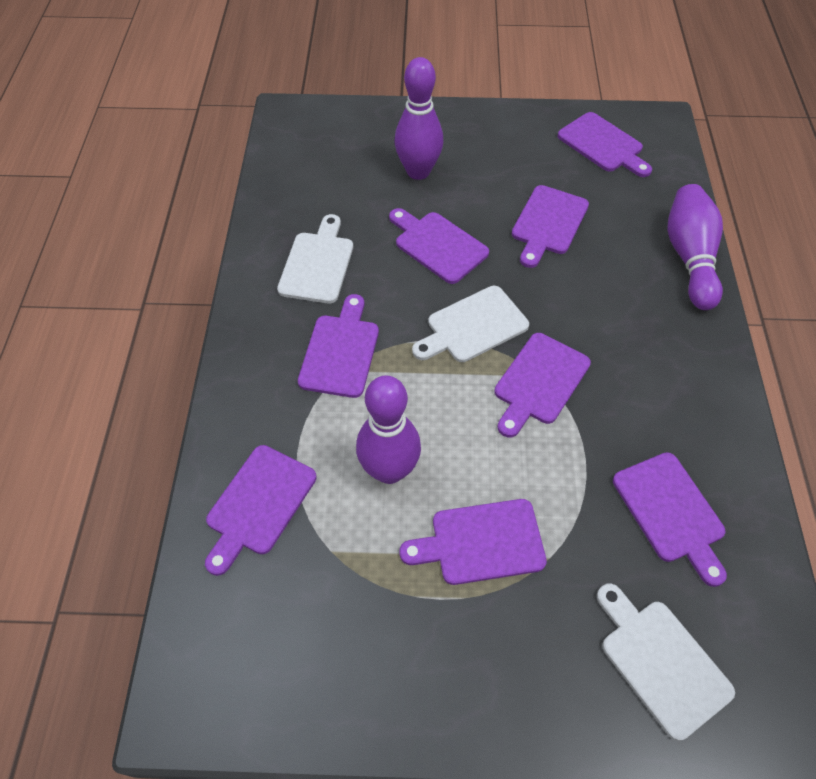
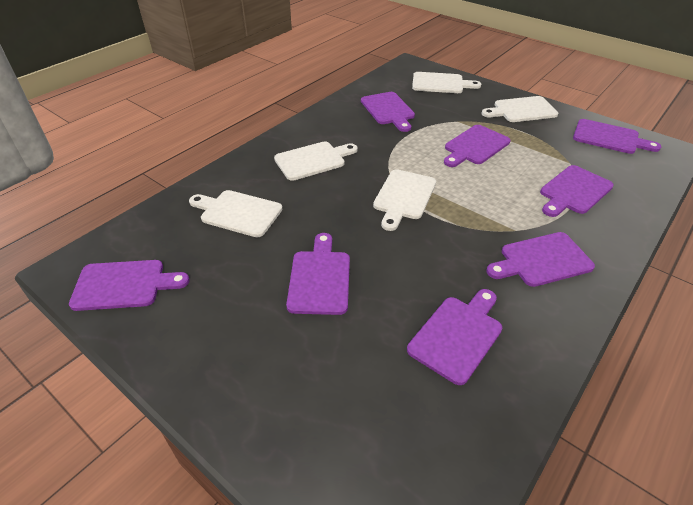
purple bowling pin: [356,375,421,484] [394,57,443,180] [667,184,723,310] = 3 -> none = 0
white cutting board: [277,214,353,304] [412,286,529,362] [597,584,735,741] = 3 -> [189,190,283,237] [274,141,358,181] [373,169,436,231] [412,72,481,93] [481,96,558,122] = 5

